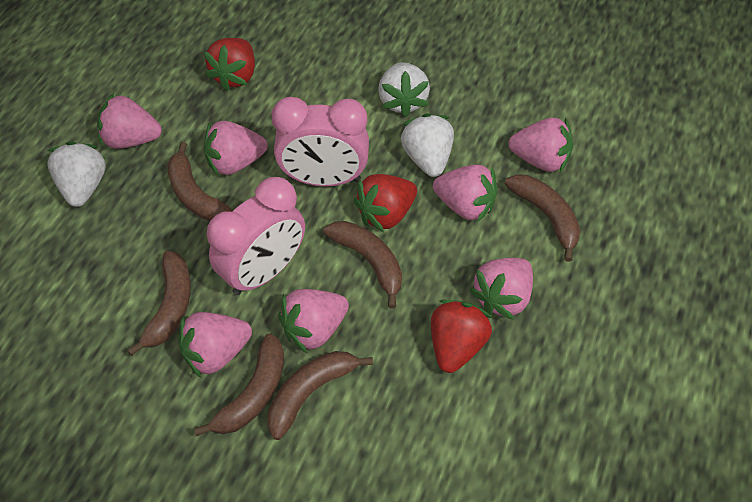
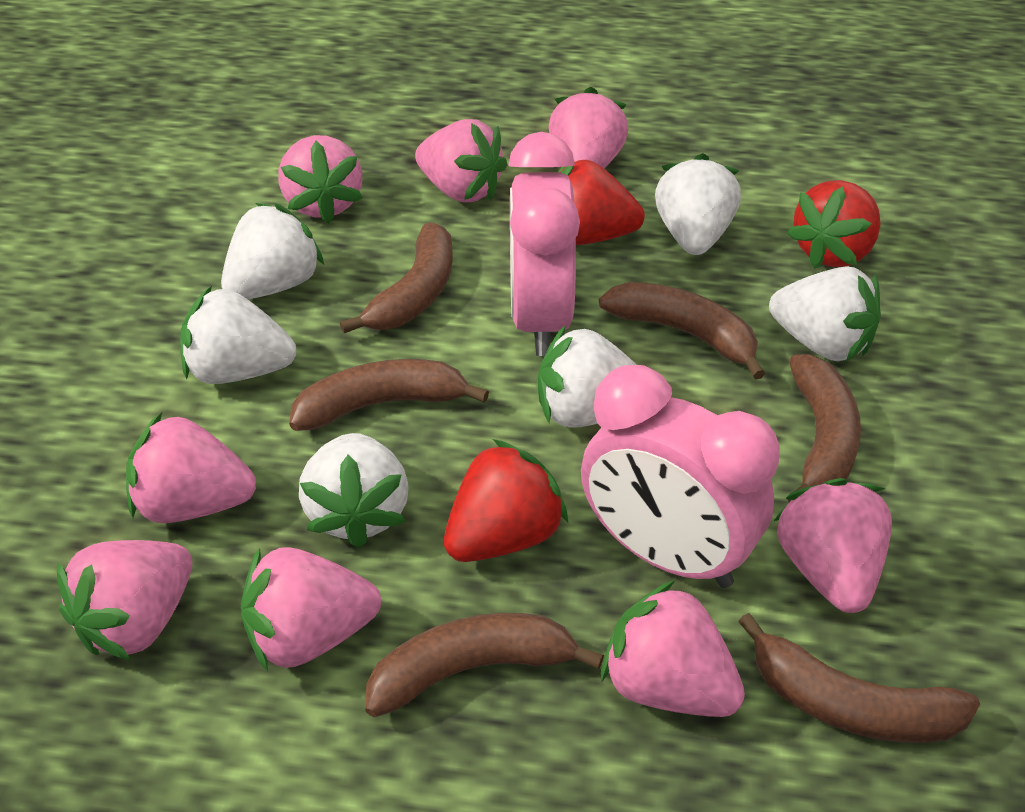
pink strawberry: [97,93,162,149] [179,312,252,378] [204,121,268,176] [278,289,349,353] [433,165,498,222] [470,258,533,320] [509,118,573,172] = 7 -> [57,540,192,661] [126,412,256,523] [241,547,381,672] [278,135,363,224] [415,119,508,203] [549,87,628,169] [601,580,745,717] [774,478,892,613] = 8
white strawberry: [47,142,106,207] [378,62,430,117] [401,113,454,177] = 3 -> [180,286,296,384] [221,203,324,299] [299,433,409,548] [538,325,636,428] [655,153,741,255] [769,266,881,362] = 6

